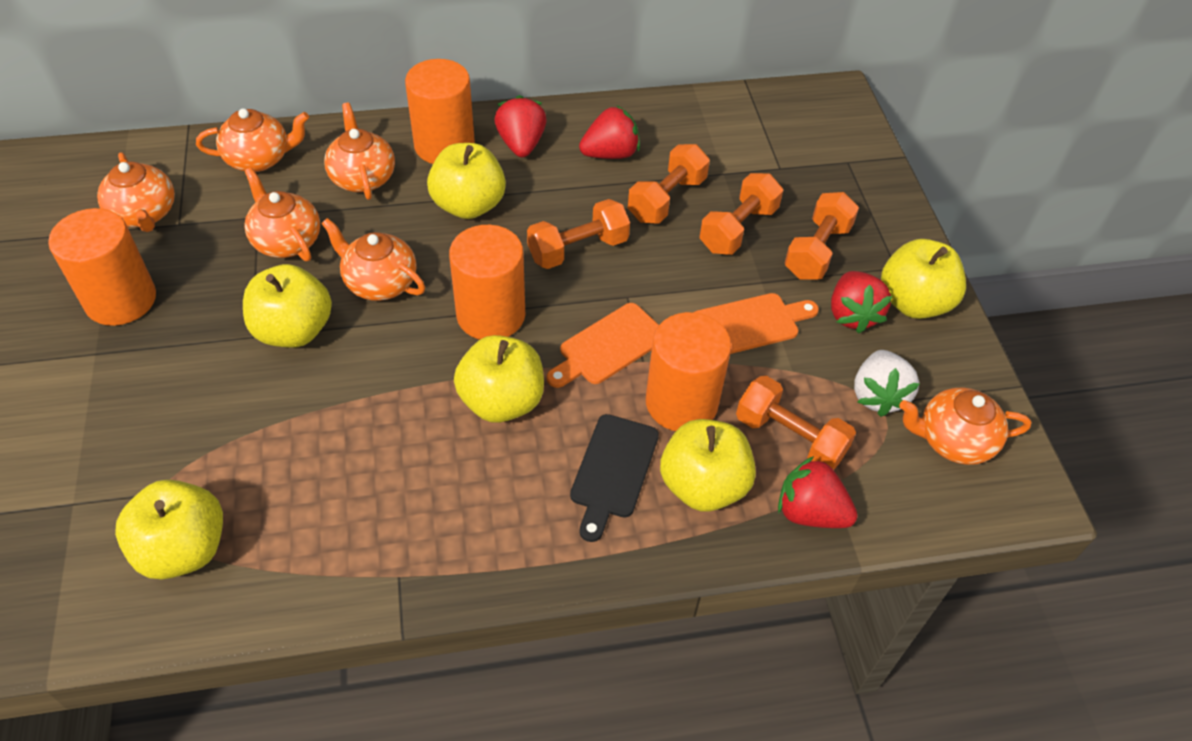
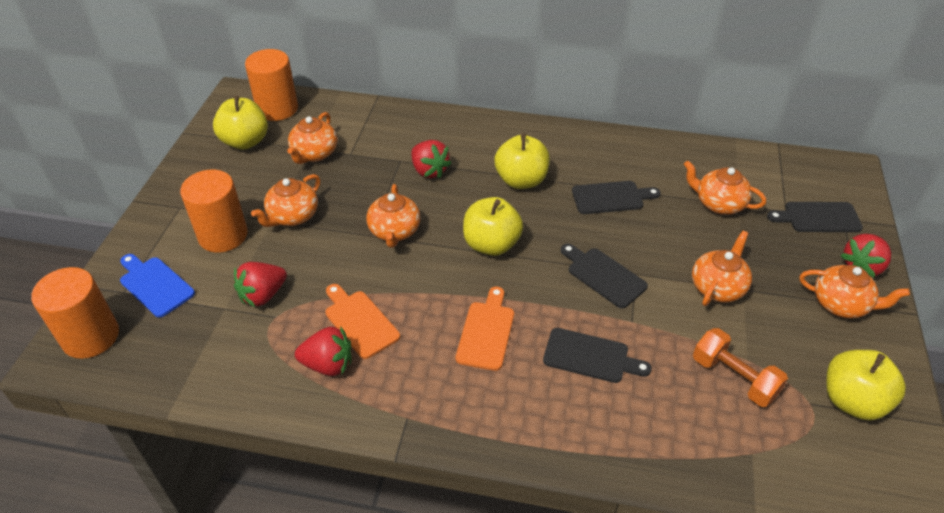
black cutting board: [570,414,659,542] = 1 -> [543,328,652,383] [561,244,648,308] [572,181,661,214] [767,202,863,232] = 4
blue cutting board: none = 0 -> [120,254,195,318] = 1
orange cylinder: [48,208,156,326] [405,59,475,164] [449,225,525,340] [646,312,732,431] = 4 -> [31,267,119,359] [180,170,248,253] [245,49,298,121] = 3
orange dumbbell: [527,199,630,269] [628,144,710,223] [700,173,783,255] [736,376,856,470] [784,192,859,279] = 5 -> [693,328,788,407] = 1
white strawberry: [854,350,920,417] = 1 -> none = 0
yellow apple: [115,480,223,580] [243,264,332,348] [427,143,506,219] [454,335,544,423] [660,419,756,512] [881,239,966,319] = 6 -> [213,95,268,150] [463,197,523,256] [494,133,550,189] [826,350,906,420] = 4

